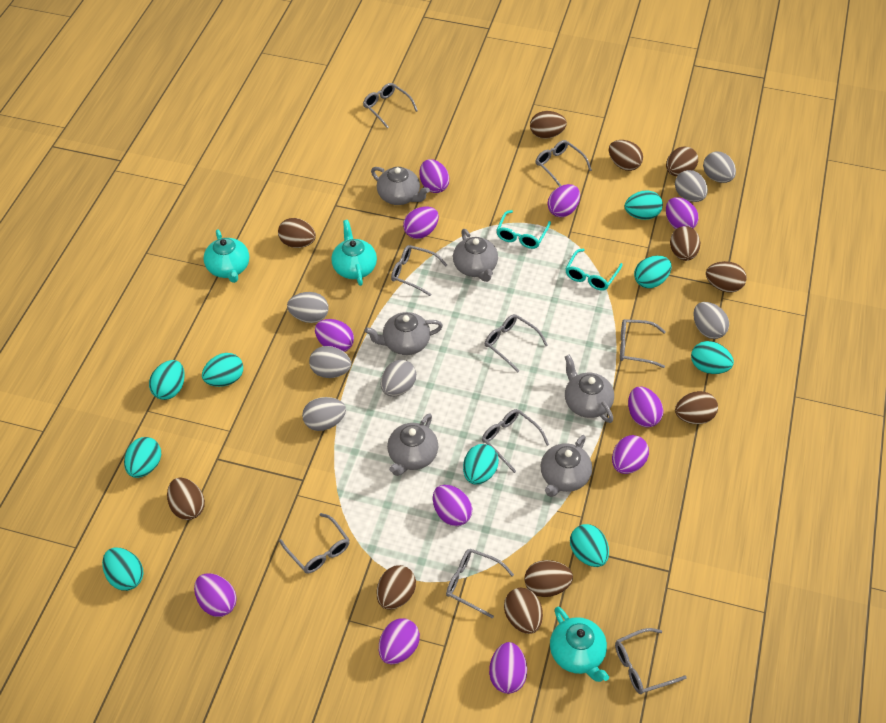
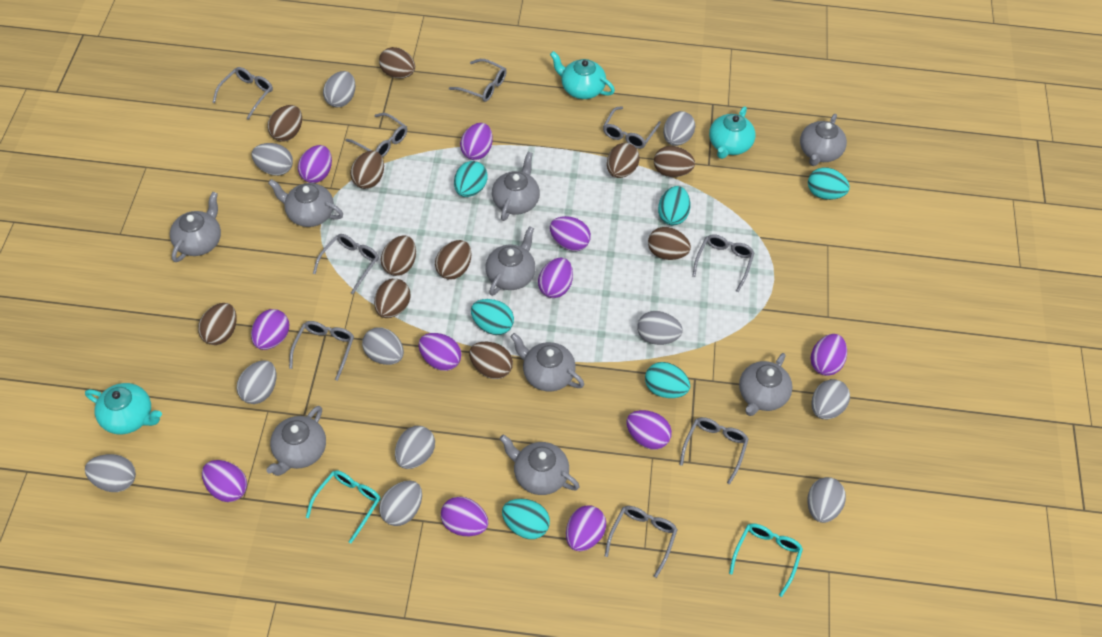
grey egg: [287,292,329,323] [302,397,346,431] [309,346,351,378] [381,360,416,397] [675,170,708,202] [693,302,729,339] [703,151,736,183] = 7 -> [85,454,136,492] [237,360,276,404] [251,143,293,176] [323,71,356,107] [362,327,404,365] [379,480,422,526] [395,426,435,469] [637,311,683,345] [663,111,695,146] [807,477,846,523] [812,379,850,419] = 11
grey teapot: [365,312,443,355] [371,167,430,205] [387,413,438,476] [453,229,498,282] [541,435,592,497] [565,355,614,423] = 6 -> [170,192,221,262] [266,406,326,476] [268,179,343,227] [485,226,536,296] [492,152,540,221] [500,434,579,495] [510,333,584,392] [739,353,792,416] [800,114,847,166] = 9
turquoise egg: [102,547,144,591] [124,437,161,478] [149,360,185,400] [202,353,243,387] [463,444,499,485] [570,524,609,567] [625,191,663,220] [634,256,672,288] [691,341,734,374] = 9 -> [454,161,488,197] [471,299,514,335] [502,499,550,539] [645,362,690,398] [658,186,691,225] [808,167,850,200] = 6

